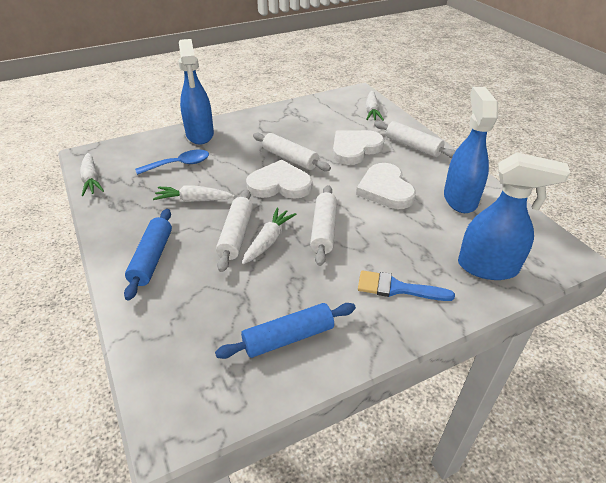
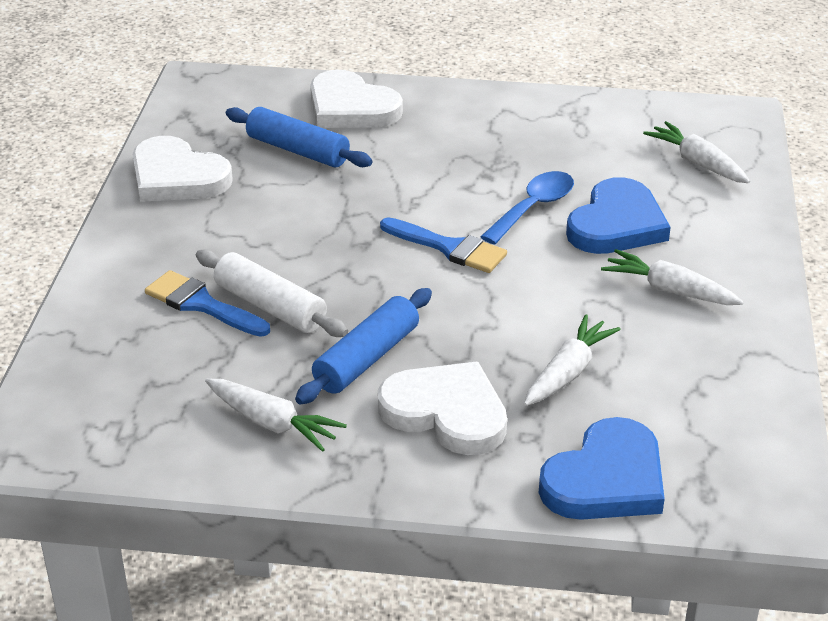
blue brush: [358,270,455,301] = 1 -> [145,270,270,337] [380,217,507,273] = 2
blue heart: none = 0 -> [539,417,665,520] [566,177,671,254] = 2
blue spray bottle: [178,39,214,145] [444,87,498,213] [458,153,570,280] = 3 -> none = 0
white rolling pin: [216,190,253,272] [253,133,331,171] [310,185,337,266] [374,121,455,158] = 4 -> [196,249,348,337] = 1

